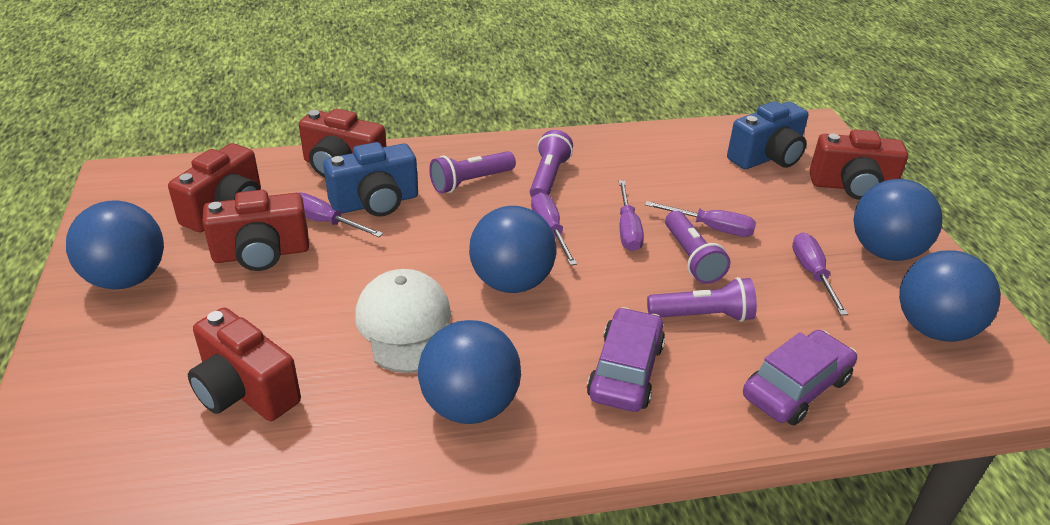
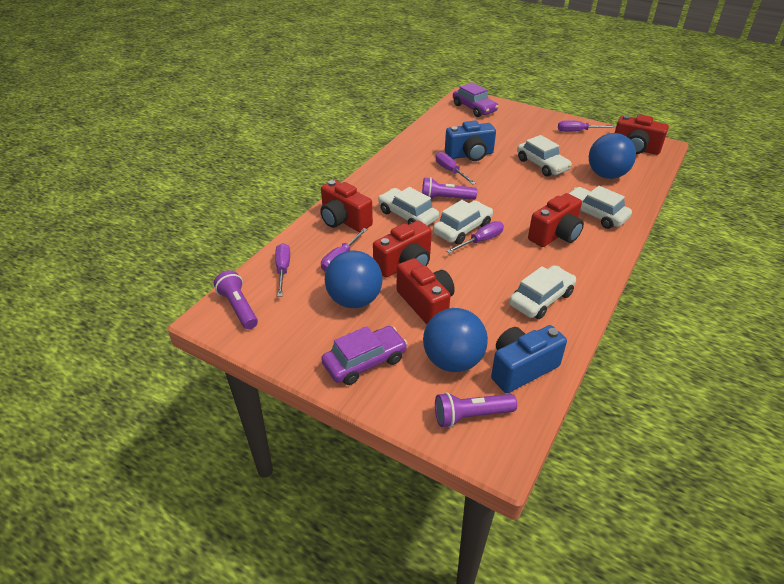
blue ball: [66,201,164,289] [418,320,521,424] [469,206,556,293] [853,179,942,261] [899,250,1001,342] = 5 -> [325,250,383,308] [423,308,488,372] [589,133,636,179] = 3
purple flashlight: [429,151,516,193] [530,130,573,198] [647,277,757,322] [665,211,730,284] = 4 -> [214,270,258,329] [422,177,477,200] [435,392,517,428] = 3
white cap: [355,269,451,373] = 1 -> none = 0
white car: none = 0 -> [378,187,439,226] [433,200,493,244] [509,265,576,319] [517,135,572,177] [569,186,632,229] = 5

